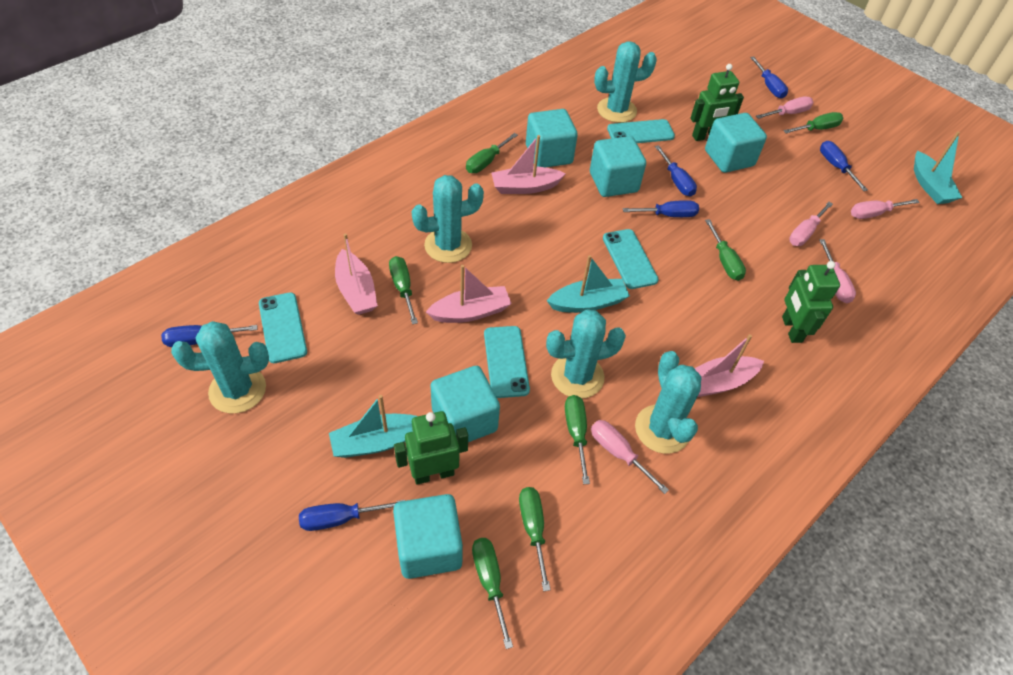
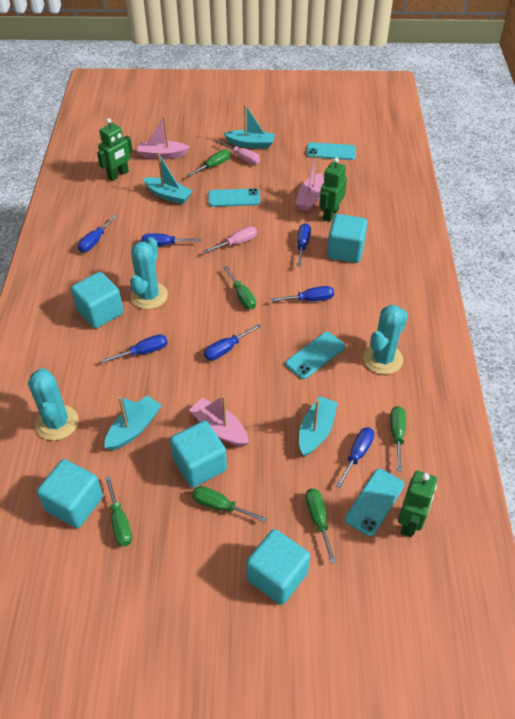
blue screwdriver: [161,325,257,347] [299,500,405,531] [623,200,699,217] [655,145,697,197] [750,56,788,98] [820,141,868,191] = 6 -> [78,215,118,252] [102,334,168,363] [141,233,201,246] [204,324,261,360] [271,286,334,302] [296,223,311,267] [336,427,374,488] = 7
green screwdriver: [389,256,418,324] [466,133,518,173] [472,538,513,649] [519,487,550,591] [565,395,590,484] [705,219,746,281] [784,112,844,133] = 7 -> [105,476,132,546] [187,149,230,177] [192,486,267,522] [224,266,256,310] [305,488,336,563] [390,406,406,471] = 6
pink boat: [335,234,378,315] [426,265,512,323] [492,135,565,194] [694,334,764,397] = 4 -> [137,115,190,159] [189,395,249,446] [296,155,324,211] = 3
pink screwdriver: [591,420,669,494] [756,96,814,119] [789,202,833,246] [819,239,856,303] [851,199,919,219] = 5 -> [204,226,257,254] [216,140,260,164] = 2
turquoise boat: [329,395,418,458] [547,255,630,313] [914,131,963,204] = 3 -> [104,395,162,450] [143,154,193,204] [223,104,275,149] [299,396,338,456] = 4
turquoise cactus: [171,321,269,413] [412,175,484,263] [546,309,626,399] [594,41,657,123] [635,351,702,454] = 5 -> [28,368,78,440] [130,237,168,309] [363,305,408,374] = 3

